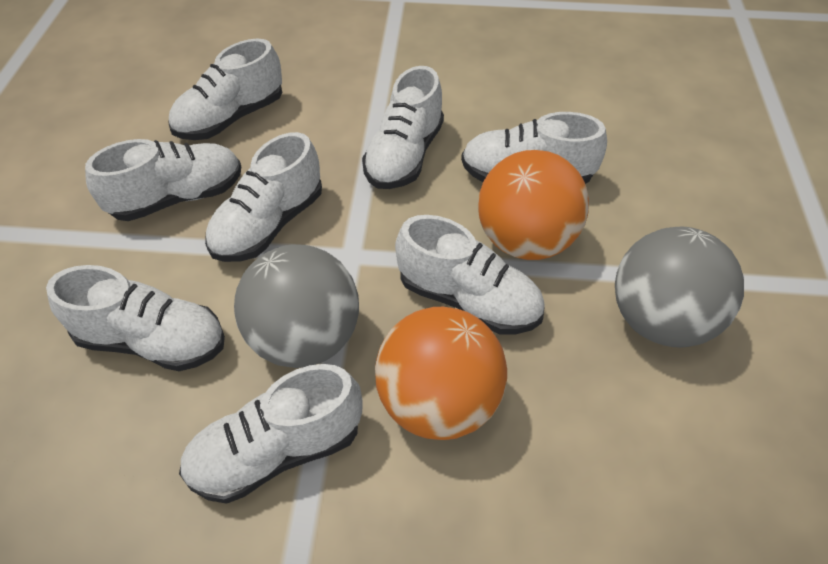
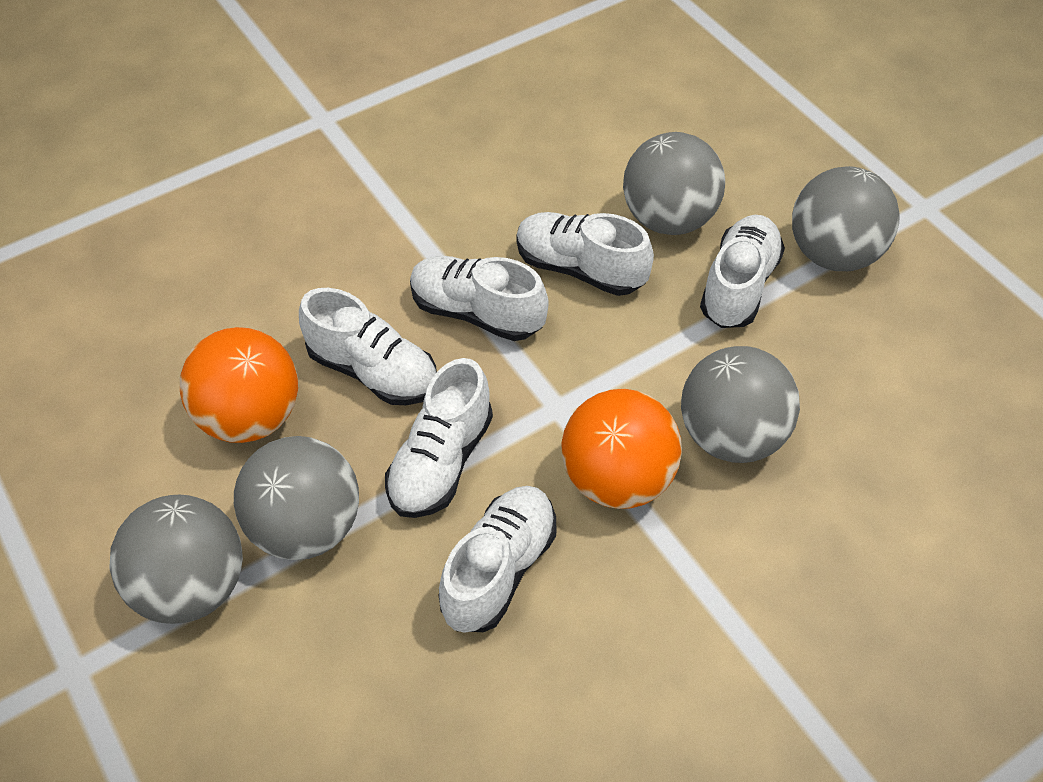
grey ball: [234,245,359,368] [615,227,744,348] = 2 -> [109,495,243,624] [234,436,359,560] [623,132,725,235] [681,346,800,463] [792,166,900,271] = 5
white shoe: [46,265,225,371] [85,139,241,221] [168,39,282,140] [179,364,363,504] [205,132,322,262] [362,66,444,189] [395,215,545,334] [461,112,607,184] = 8 -> [299,288,437,405] [385,358,493,518] [410,256,549,341] [438,486,556,633] [516,212,654,296] [700,215,785,328] = 6

